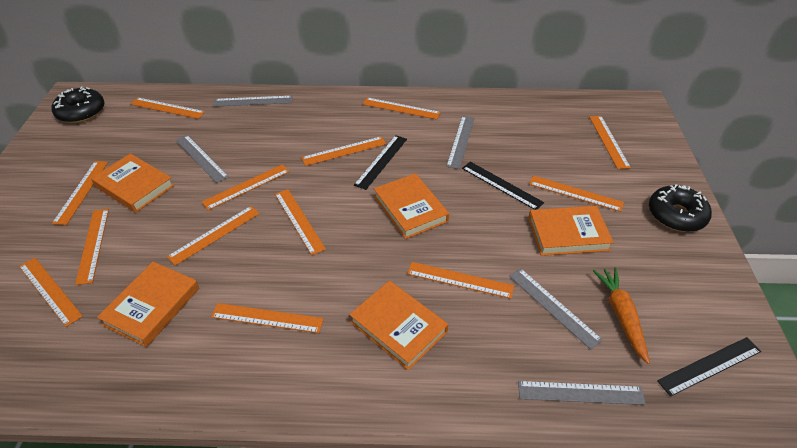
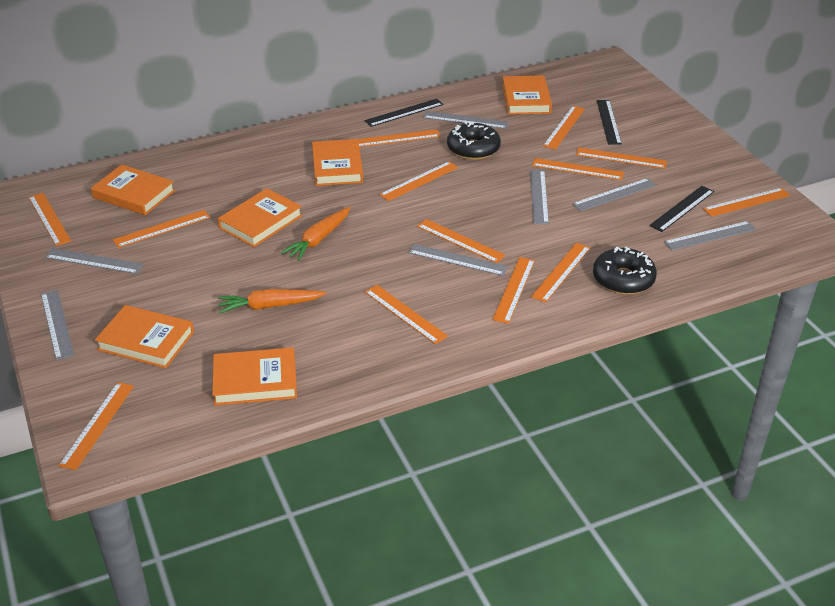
grey ruler: [175,135,229,183] [213,96,293,107] [446,116,475,169] [509,268,603,350] [518,381,646,405] = 5 -> [41,290,74,361] [45,248,144,274] [408,244,508,276] [423,111,509,129] [530,170,549,224] [572,178,656,211] [664,221,757,251] = 7
orange book: [91,153,174,213] [97,262,199,347] [349,280,448,370] [374,173,449,239] [528,206,614,256] = 5 -> [91,165,175,215] [95,305,194,368] [212,348,297,406] [218,188,303,247] [312,139,363,186] [502,75,552,115] = 6
orange carrot: [593,268,650,364] = 1 -> [218,289,327,313] [281,206,351,261] = 2

